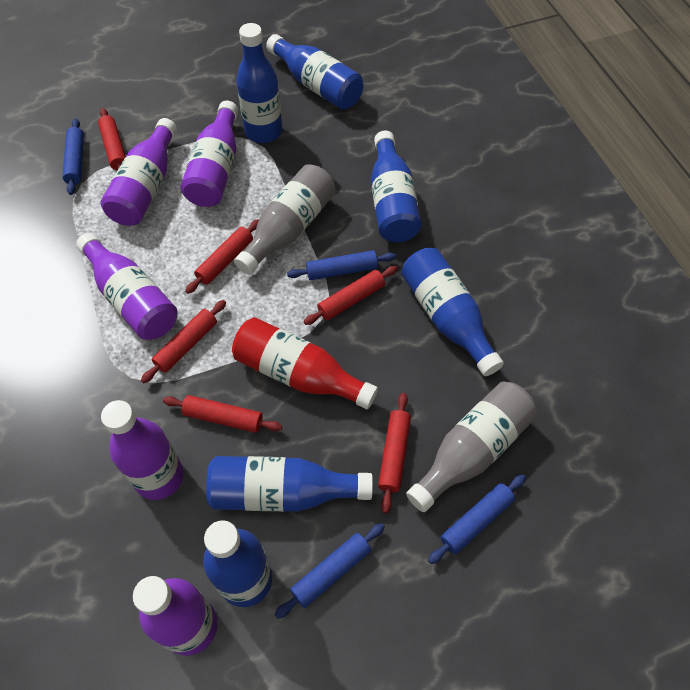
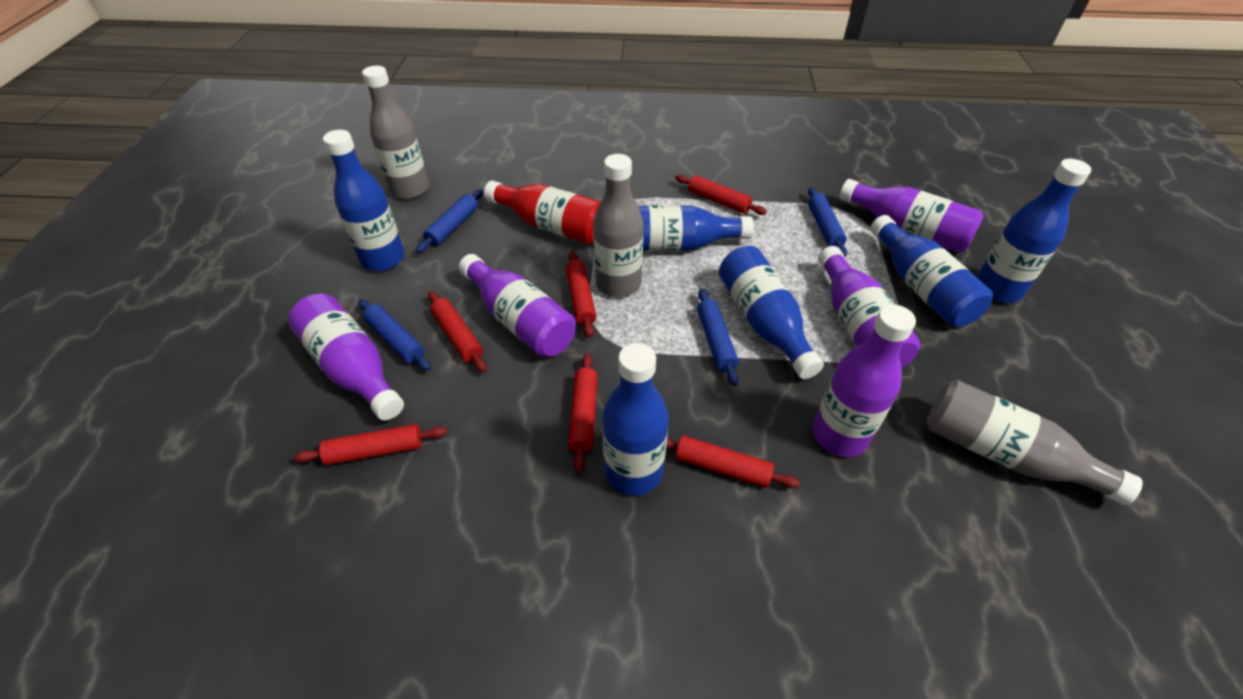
grey bottle: [234,164,336,275] [406,382,537,512] = 2 -> [362,66,429,199] [593,154,643,297] [927,380,1143,505] = 3

